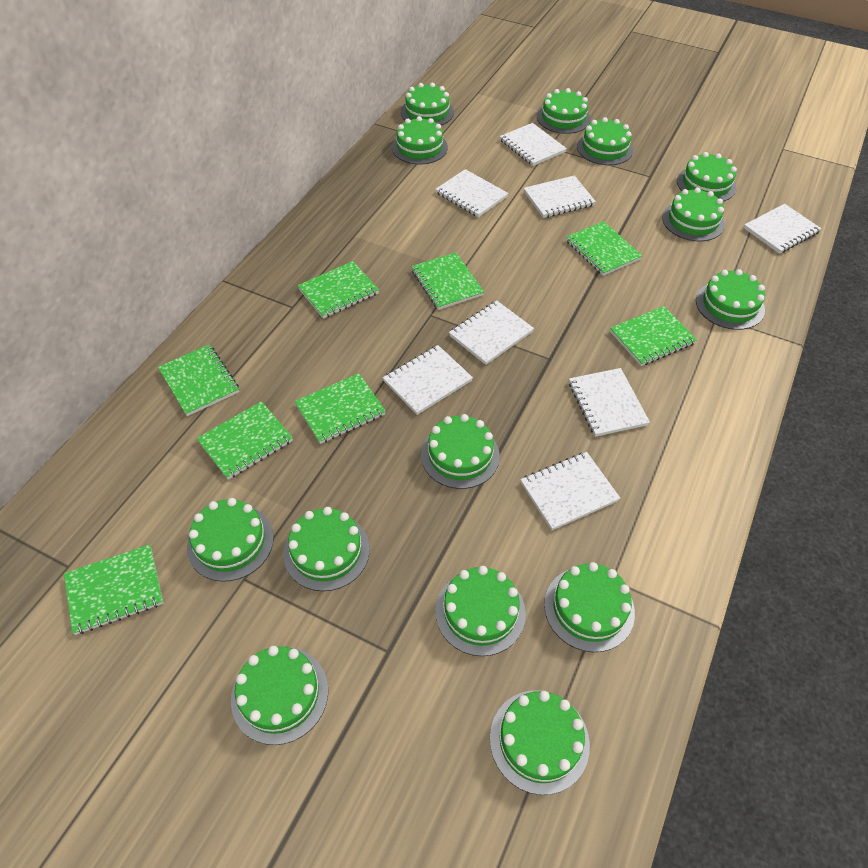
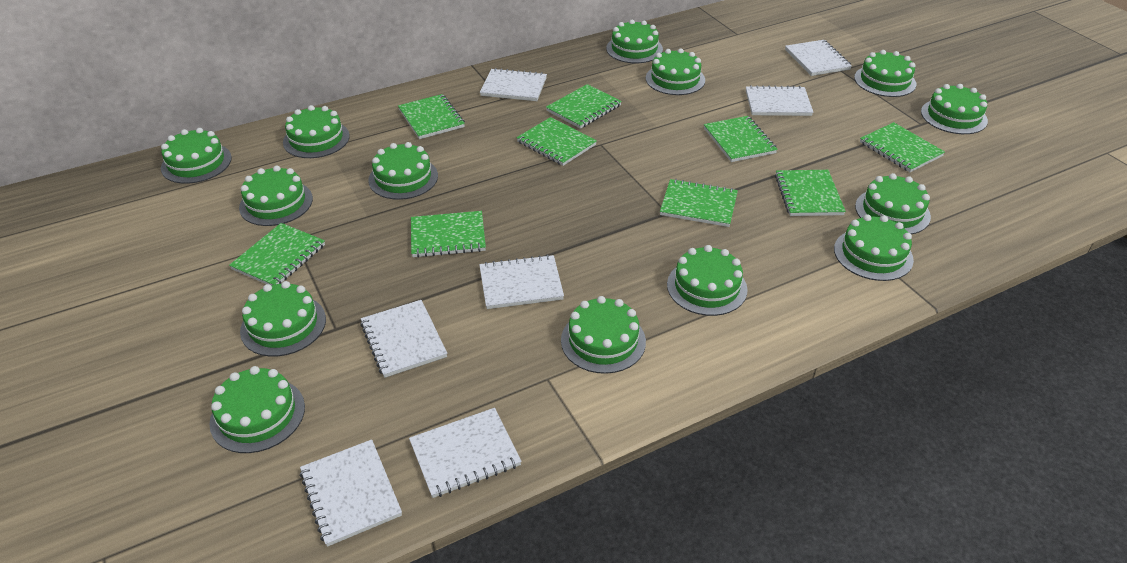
green notebook: [64,544,163,635] [158,345,239,416] [197,401,293,479] [294,373,386,444] [298,261,379,319] [411,252,484,310] [566,221,642,276] [610,306,697,366] = 8 -> [229,223,325,285] [398,94,465,139] [411,211,486,258] [516,117,597,166] [546,84,622,129] [660,179,738,227] [704,116,778,162] [775,170,846,216] [860,122,945,172] = 9
white notebook: [383,345,473,415] [435,169,508,217] [449,300,534,365] [500,123,567,166] [520,452,620,530] [524,175,596,218] [569,368,650,437] [744,204,822,254] = 8 -> [300,439,402,547] [360,300,447,378] [409,408,522,498] [479,255,564,309] [480,68,547,101] [746,85,813,116] [785,40,852,76] = 7

